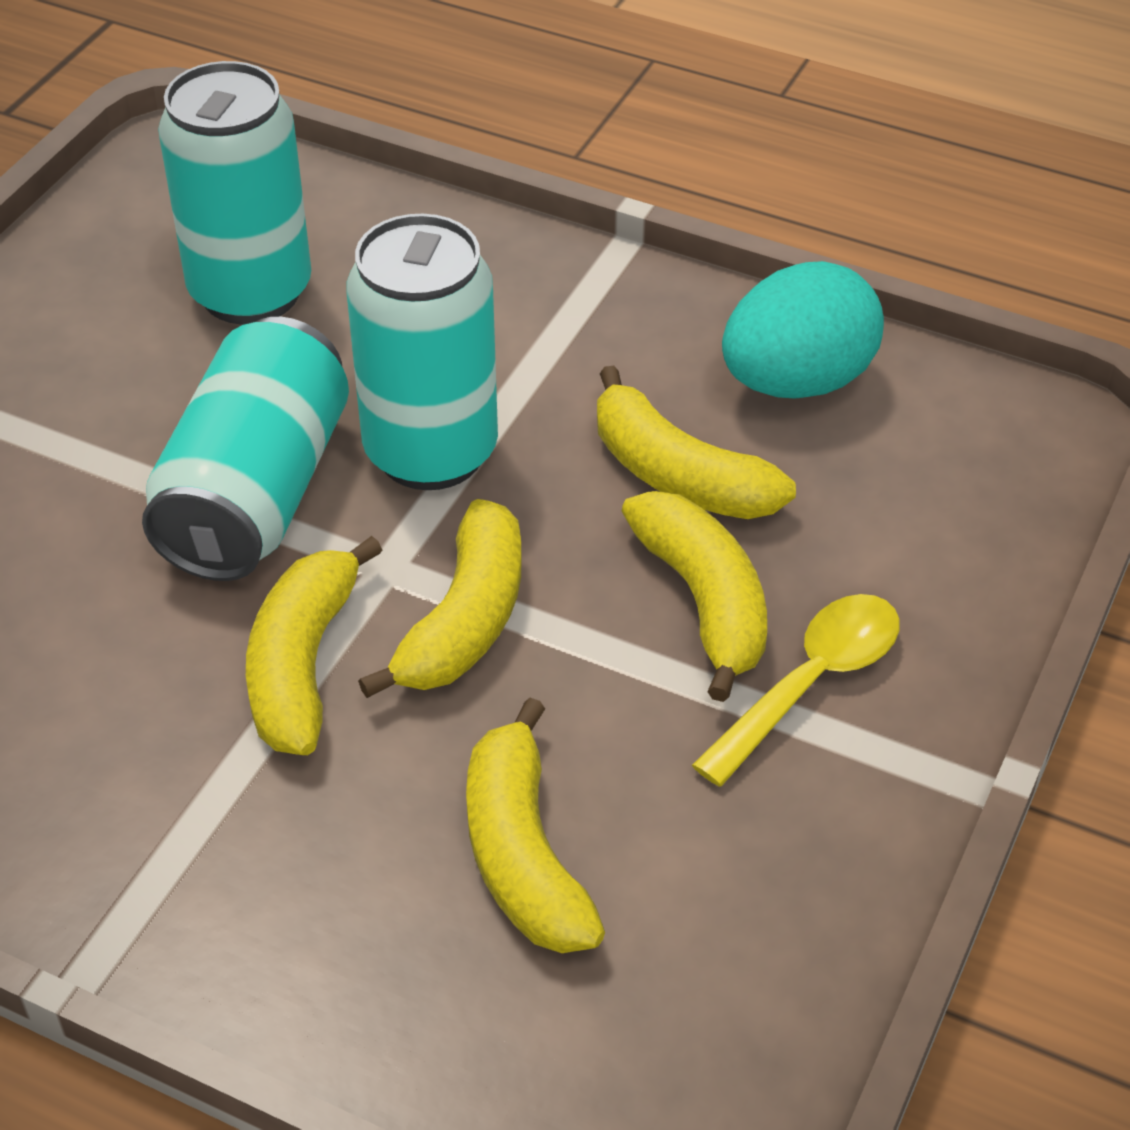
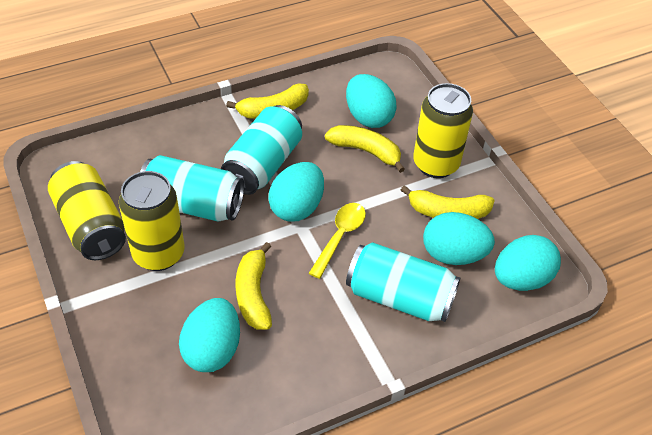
turquoise egg: [722,261,884,399] = 1 -> [179,298,240,372] [268,162,324,222] [346,74,397,128] [423,212,495,265] [495,235,561,291] = 5
yellow banana: [246,536,383,755] [358,499,522,698] [466,698,605,953] [597,366,796,519] [622,491,767,702] = 5 -> [226,84,309,119] [236,242,272,330] [325,125,405,173] [401,185,495,219] = 4
yellow can: none = 0 -> [48,161,126,260] [119,171,185,271] [413,83,473,178] = 3

